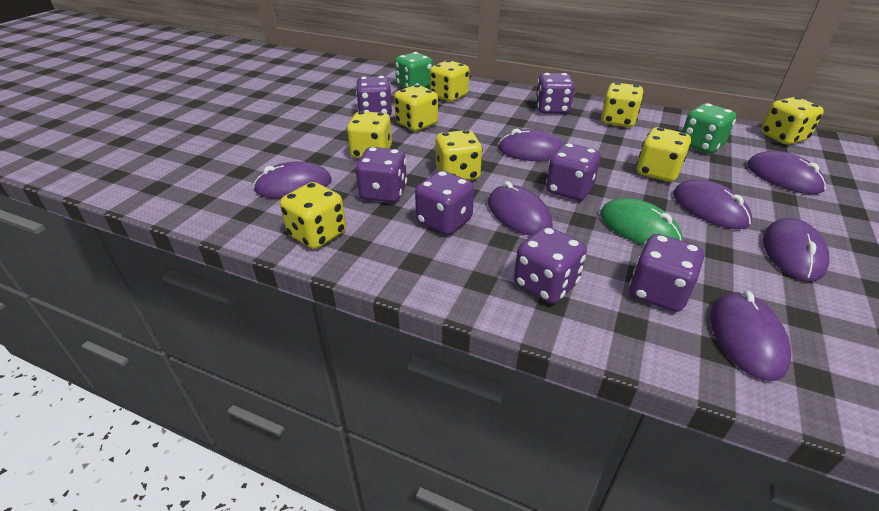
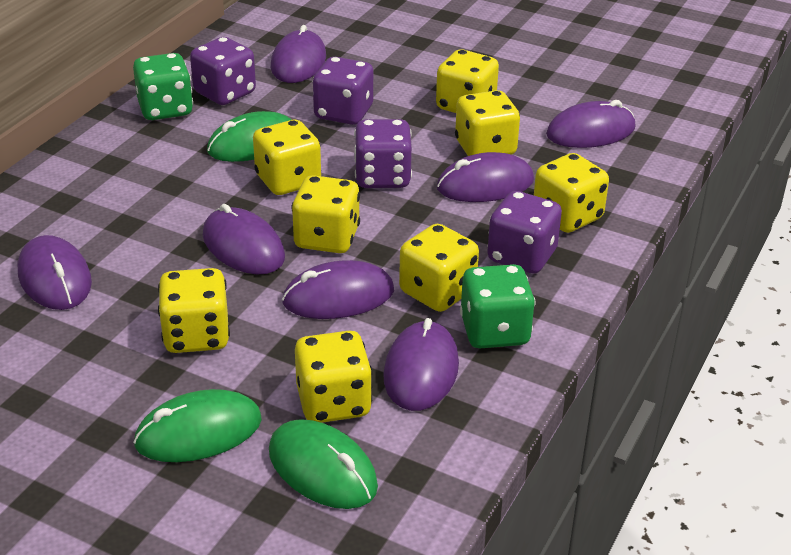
green mouse: [600,198,682,245] = 1 -> [133,389,262,462] [207,111,292,162] [269,419,378,509] = 3
purple dice: [355,147,407,203] [356,76,392,116] [415,171,474,235] [514,226,587,304] [535,73,575,114] [546,143,601,201] [629,234,704,312] = 7 -> [190,37,256,105] [313,57,373,125] [354,119,412,188] [487,191,562,274] = 4

